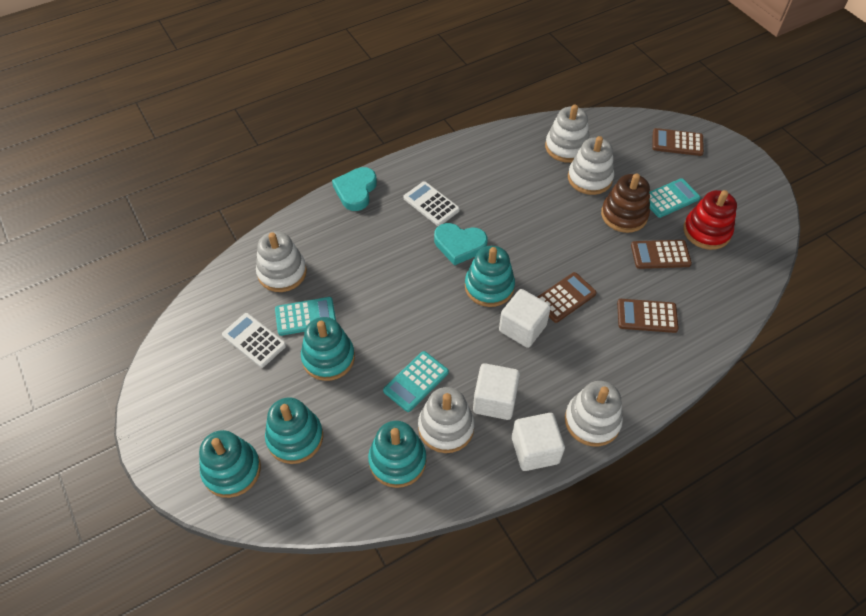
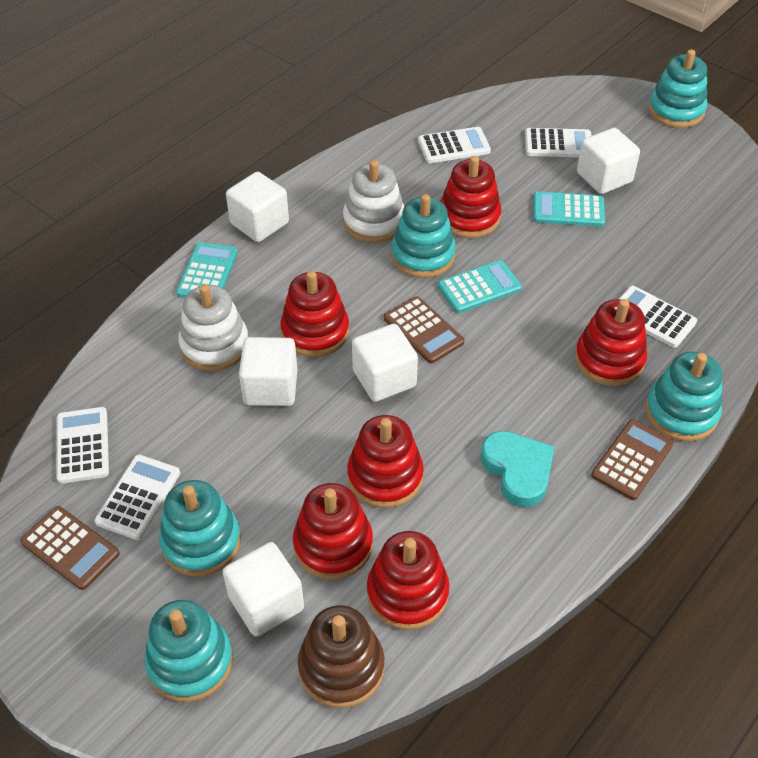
brown calculator: [538,272,597,323] [617,299,679,333] [631,240,692,269] [652,128,704,156] = 4 -> [20,506,120,590] [384,296,464,363] [591,419,674,500] = 3
red stacking toy: [683,190,737,250] = 1 -> [280,271,349,357] [293,483,373,580] [347,415,424,508] [367,531,450,630] [440,156,501,238] [575,299,647,386] = 6
turquoise heart: [332,167,377,211] [434,223,488,265] = 2 -> [481,431,555,507] = 1
white calculator: [222,313,286,368] [403,181,460,226] = 2 -> [56,407,109,484] [94,455,180,540] [418,127,491,163] [525,128,591,157] [619,286,697,348] = 5
white cube: [473,363,520,420] [499,289,551,348] [512,413,565,471] = 3 -> [223,542,304,637] [226,172,289,242] [239,337,298,406] [352,324,418,402] [577,128,640,194] = 5
white stacking toy: [256,231,307,292] [418,387,475,453] [545,105,589,163] [565,381,623,447] [568,136,614,195] = 5 -> [178,284,248,371] [343,160,404,243] = 2

